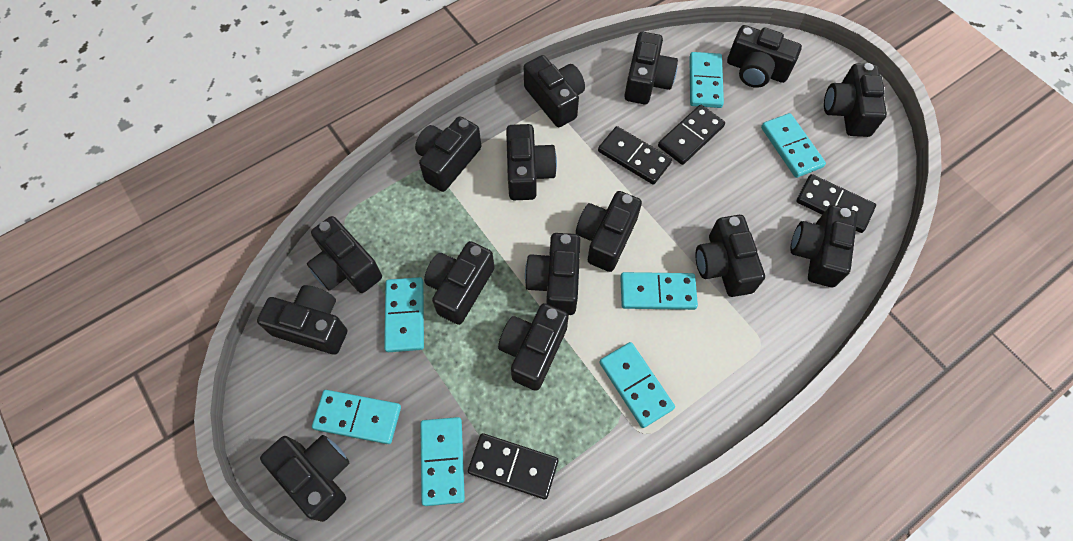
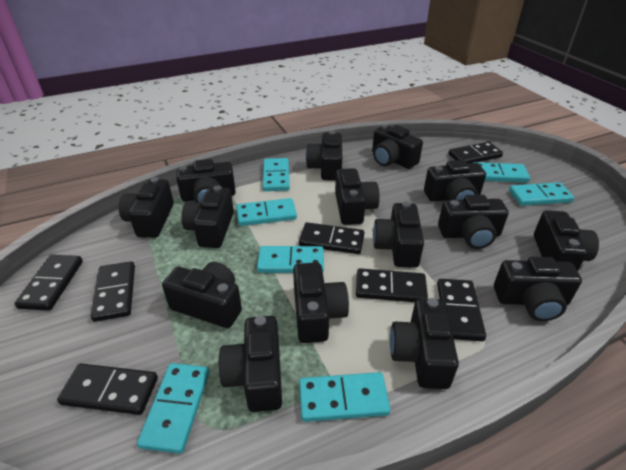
black domino: [468,433,558,499] [598,126,672,184] [658,105,725,165] [796,174,876,233] = 4 -> [14,255,83,311] [57,364,158,415] [91,261,135,322] [299,222,364,254] [356,268,428,302] [437,279,486,341] [448,142,503,164] = 7

